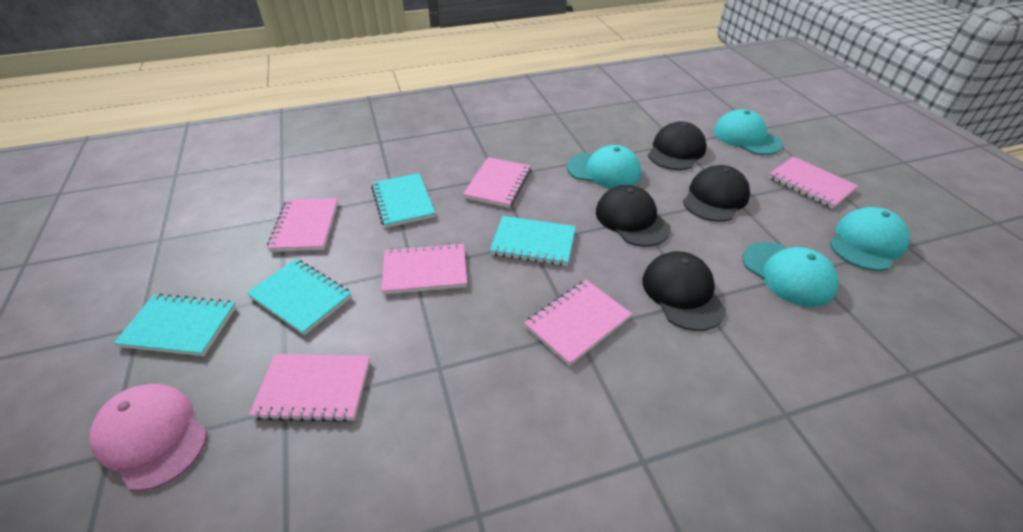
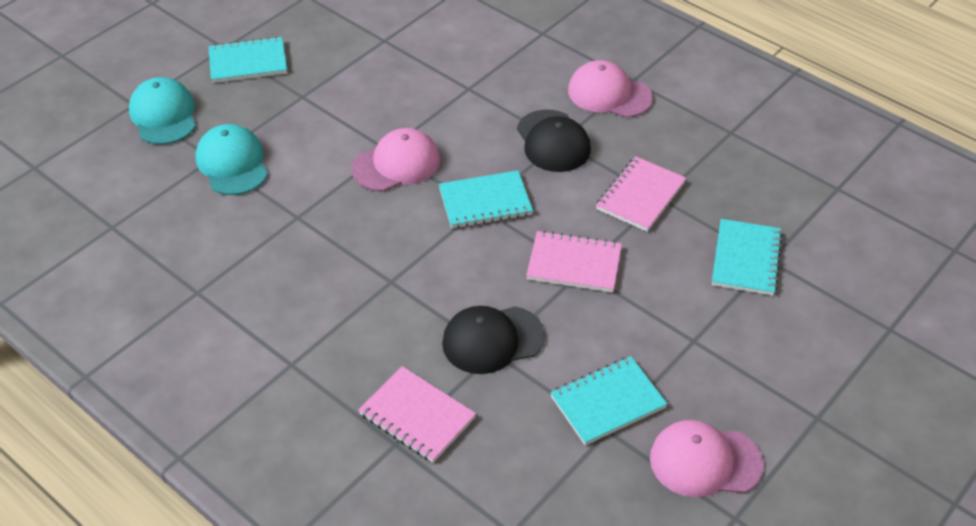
black cap: [596,185,671,247] [642,251,726,331] [648,121,707,170] [683,165,750,222] = 4 -> [442,306,545,374] [517,110,591,172] = 2
pink cap: [90,384,207,491] = 1 -> [351,128,440,192] [568,60,653,118] [650,420,763,497] = 3
pink notebook: [249,354,370,422] [267,198,338,252] [381,243,467,295] [463,157,531,208] [524,280,632,366] [768,156,858,209] = 6 -> [358,366,476,463] [526,230,622,293] [596,156,686,232] = 3
turquoise cap: [567,145,641,188] [714,109,783,155] [743,242,838,307] [829,207,910,271] = 4 -> [129,77,196,145] [196,124,268,195] = 2

